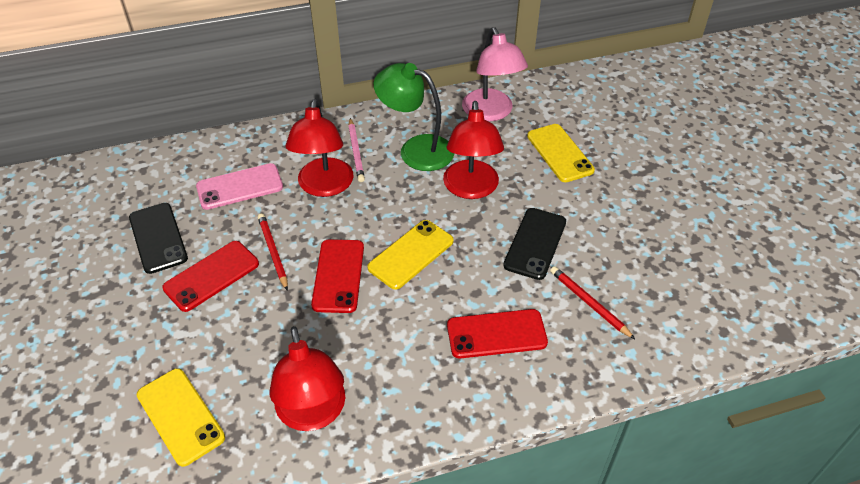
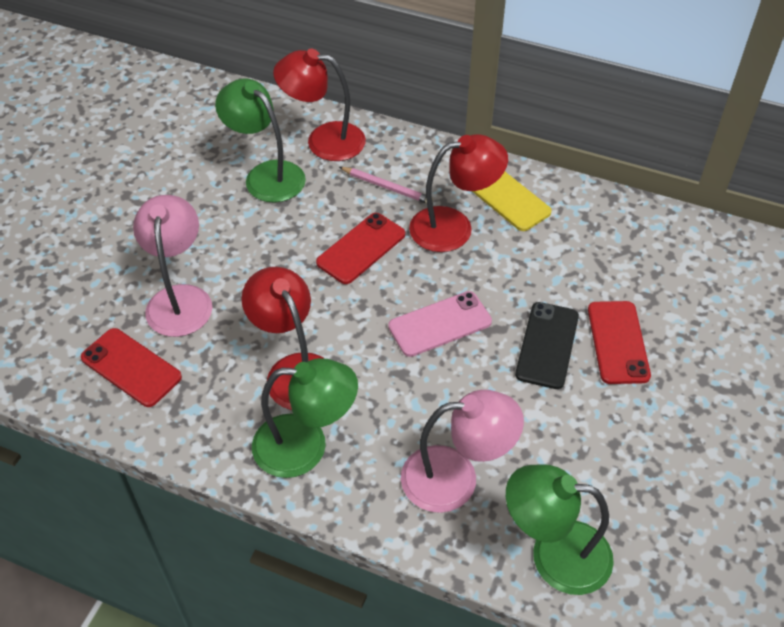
black phone: [129,203,188,274] [503,208,566,280] = 2 -> [515,302,579,389] = 1
green lamp: [374,63,454,171] = 1 -> [215,79,306,203] [252,358,358,478] [506,464,614,595] = 3
pink lamp: [462,27,528,122] = 1 -> [133,195,212,337] [401,390,524,513] = 2
red pencil: [257,213,288,291] [550,266,635,339] = 2 -> none = 0
yellow phone: [137,368,225,467] [367,220,454,290] [527,124,595,182] = 3 -> [472,172,552,231] = 1

